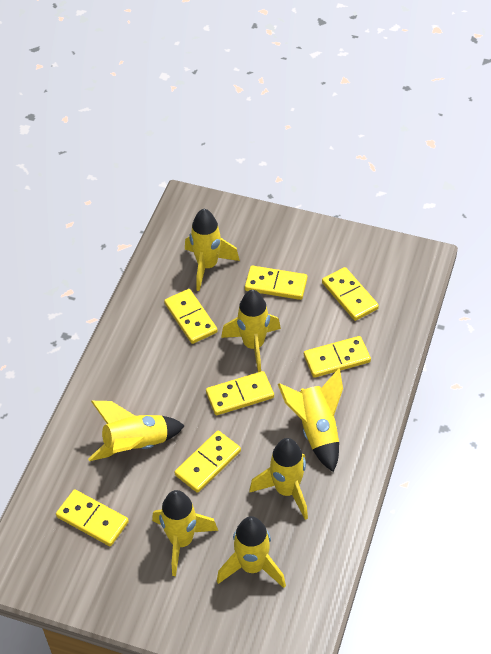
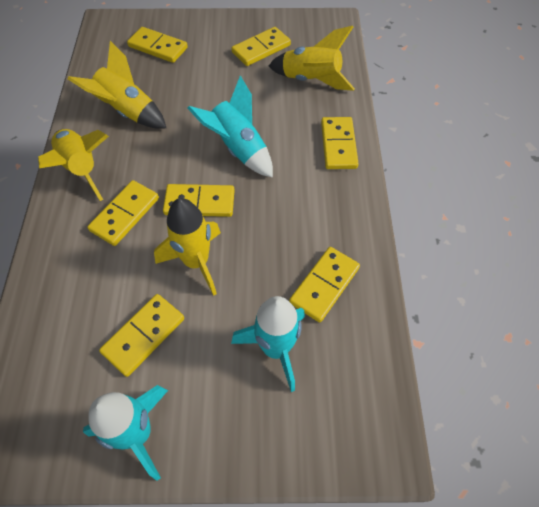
turquoise rocket: none = 0 -> [83,385,168,481] [187,76,273,178] [231,296,305,392] = 3
yellow rocket: [88,401,185,461] [152,490,218,576] [185,209,240,291] [217,516,286,588] [221,290,281,372] [250,438,308,520] [278,369,343,472] = 7 -> [38,129,109,201] [67,41,166,129] [154,198,221,296] [269,26,355,91] = 4

